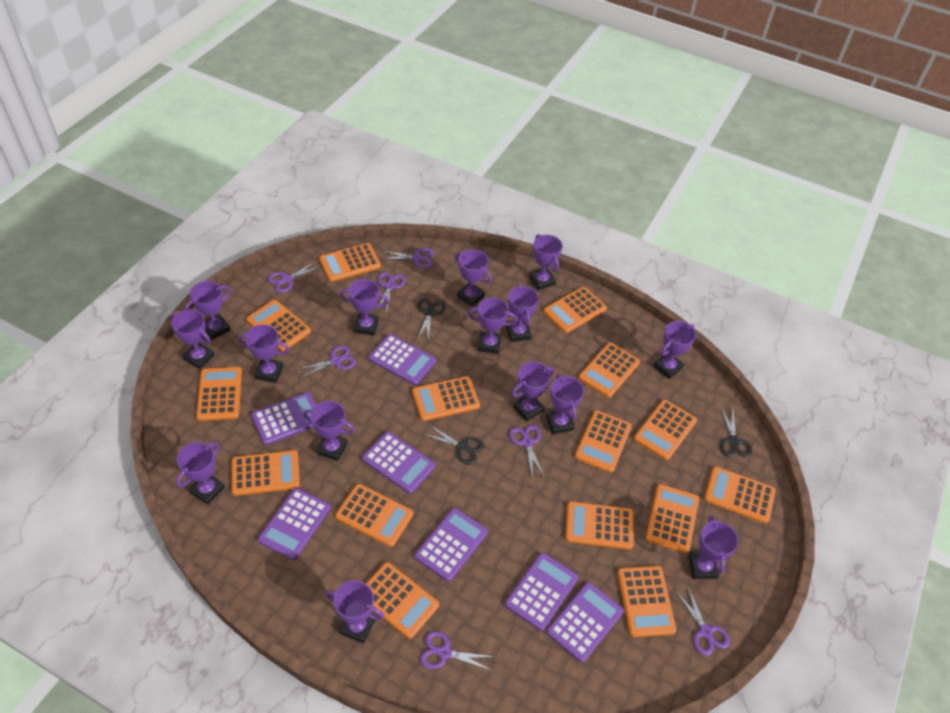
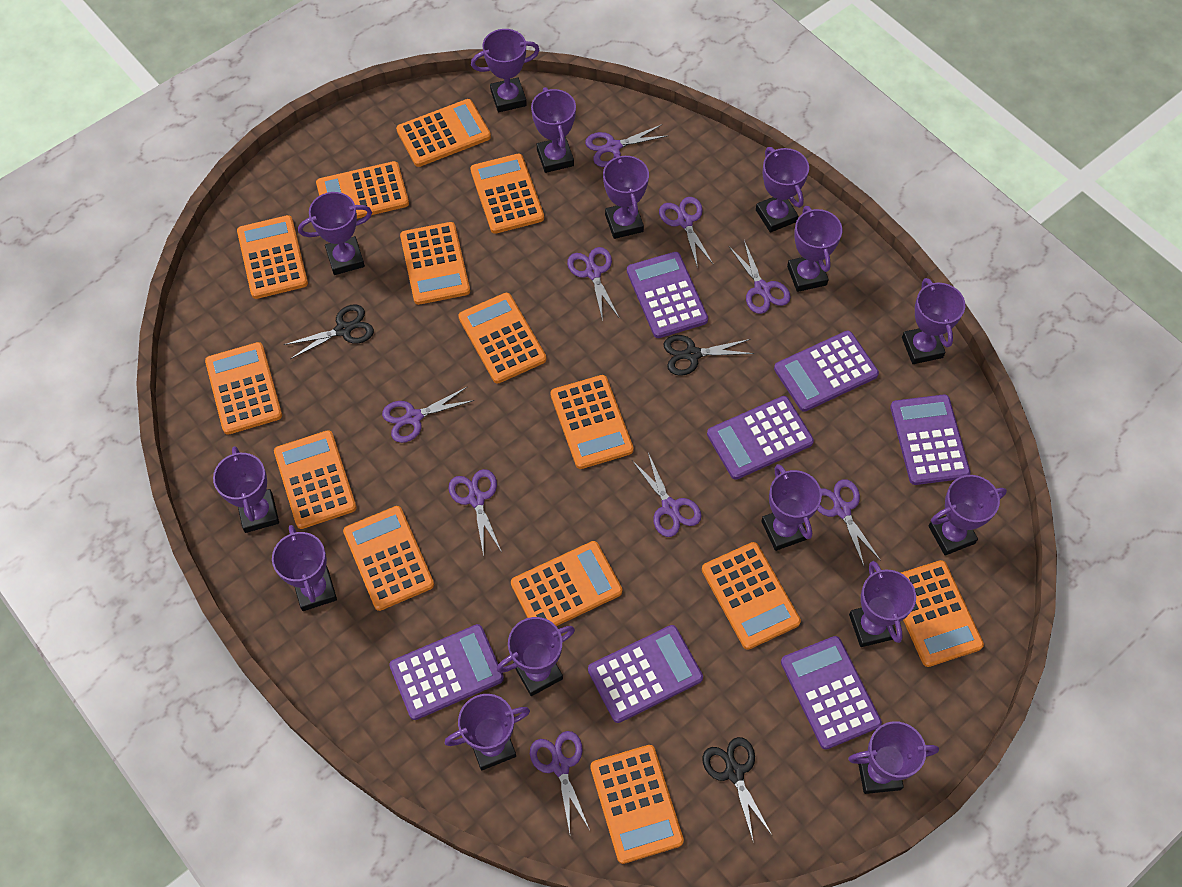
orange calculator: [197,367,242,421] [232,450,300,496] [247,300,311,351] [319,243,381,282] [336,484,413,547] [366,562,439,639] [412,376,480,421] [544,287,607,333] [566,501,634,550] [575,410,632,473] [579,343,640,398] [618,566,676,637] [634,400,697,460] [646,484,699,553] [704,466,776,523] = 15 -> [205,342,282,435] [237,215,308,299] [274,430,357,529] [316,161,409,218] [343,506,434,611] [396,99,491,167] [400,222,470,305] [458,293,546,383] [470,154,544,234] [511,541,622,626] [550,375,634,469] [590,745,684,864] [702,542,801,650] [901,560,984,667] = 14
purple scissors: [268,260,322,293] [295,346,356,379] [376,272,406,311] [382,248,434,268] [420,631,494,671] [509,425,545,478] [675,585,730,656] = 7 -> [382,387,474,443] [448,469,501,557] [530,731,590,833] [567,247,619,321] [585,125,669,167] [632,453,702,537] [659,197,714,268] [729,240,791,314] [817,479,881,566] = 9

